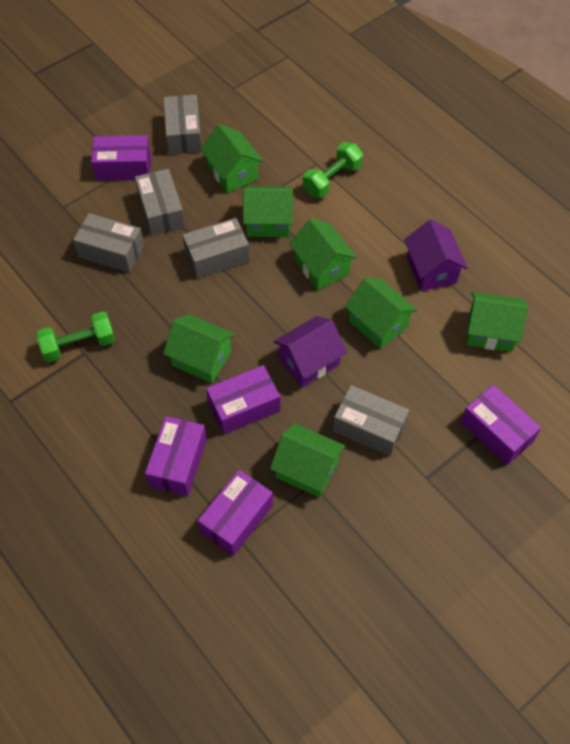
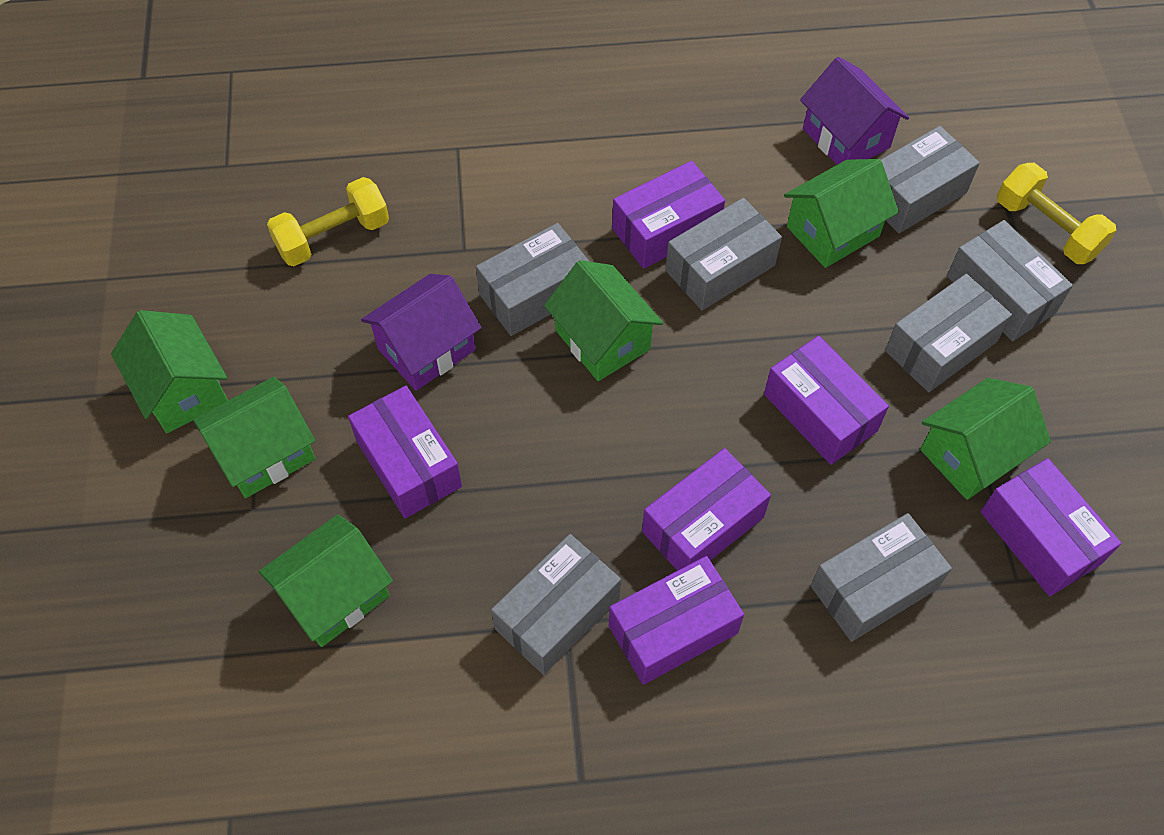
green dumbbell: [36,311,115,362] [303,142,363,198] = 2 -> none = 0
green house: [163,314,235,383] [200,124,263,193] [243,186,293,237] [270,423,345,498] [289,218,357,290] [345,278,417,349] [466,292,528,352] = 7 -> [111,310,228,433] [193,377,315,498] [259,514,393,647] [544,260,663,381] [784,159,899,268] [920,378,1051,500] = 6
grey box: [73,213,144,273] [135,169,185,236] [163,94,202,155] [182,218,250,279] [333,385,409,456] = 5 -> [476,223,590,336] [491,534,621,675] [666,198,782,310] [811,513,952,642] [881,126,980,233] [885,274,1012,392] [947,220,1073,341] = 7
purple box: [91,135,151,181] [145,416,207,496] [198,470,273,556] [206,365,280,435] [461,385,541,465] = 5 -> [348,386,462,518] [609,556,744,685] [612,161,725,269] [642,448,771,571] [764,336,889,465] [980,458,1121,596] = 6
yellow dumbbell: none = 0 -> [267,177,389,266] [997,163,1117,264] = 2

